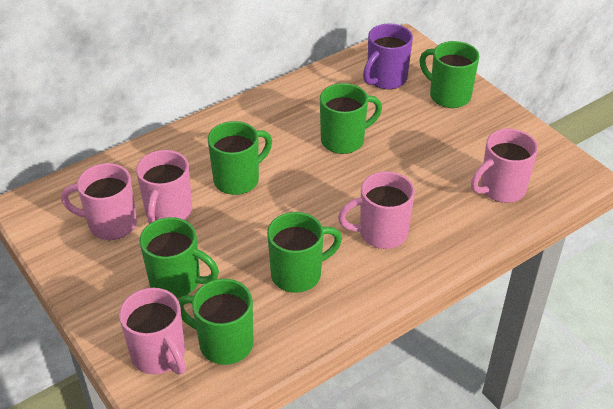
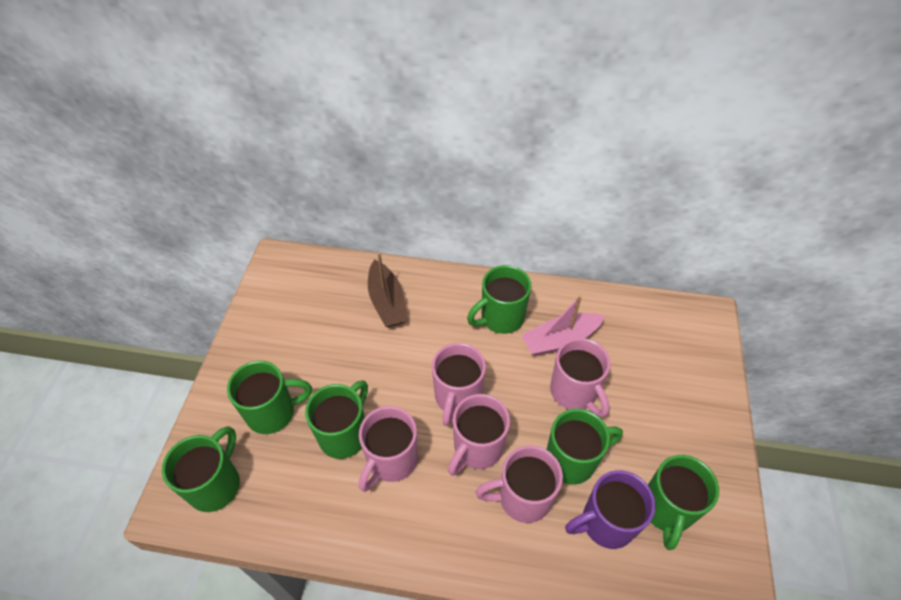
brown boat: none = 0 -> [368,252,408,327] = 1
pink boat: none = 0 -> [521,295,605,355] = 1

